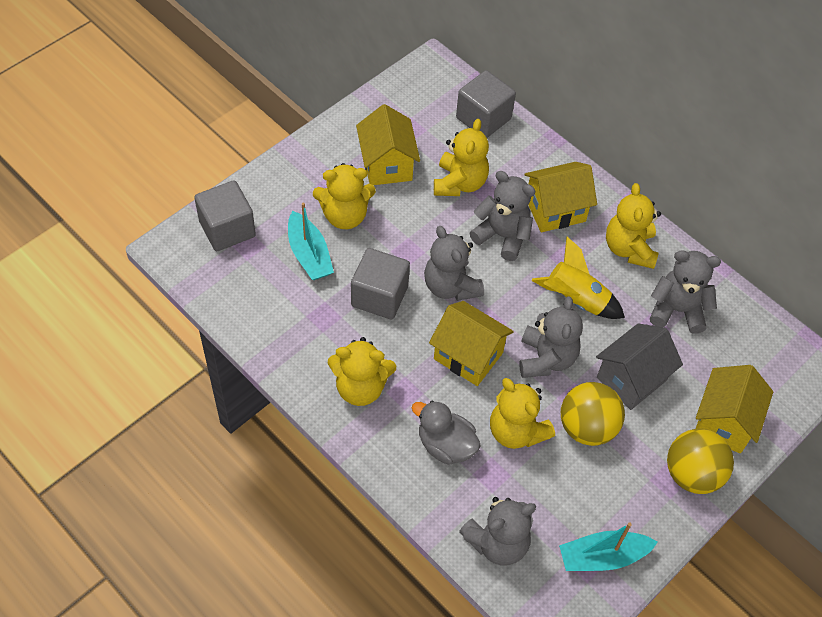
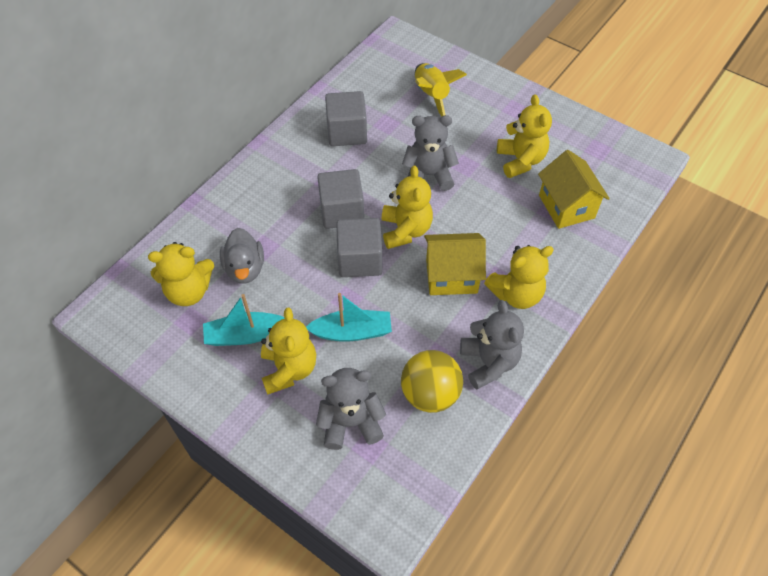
grey house: [596,323,683,410] = 1 -> none = 0
grey teddy bear: [424,226,484,301] [459,497,536,566] [470,171,536,261] [519,296,583,378] [650,250,721,334] = 5 -> [316,368,386,450] [402,115,459,191] [460,300,524,390] = 3
yellow ball: [561,382,625,446] [667,429,734,494] = 2 -> [401,350,463,413] = 1
yellow house: [356,104,420,185] [429,301,514,386] [525,162,597,232] [696,365,773,453] = 4 -> [424,233,486,295] [538,150,610,229] = 2

